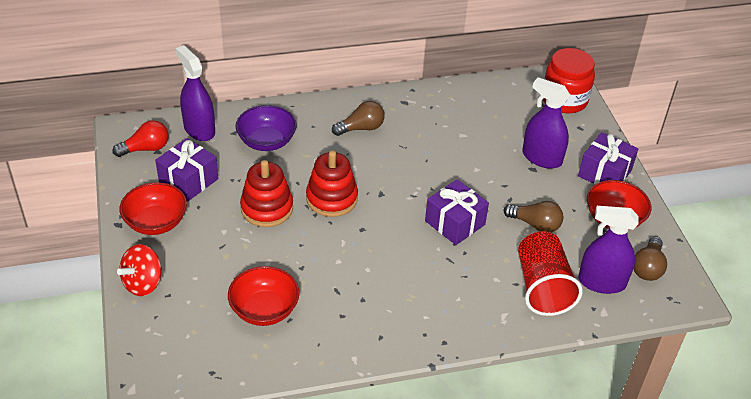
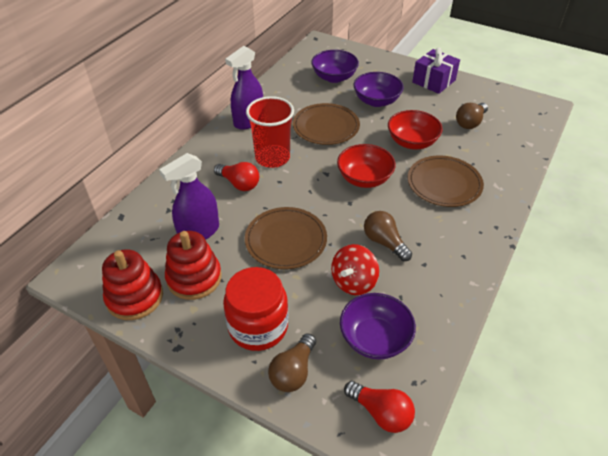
brown plate: none = 0 -> [245,207,327,269] [293,103,360,145] [408,156,484,207] = 3
purple bowl: [235,105,297,151] = 1 -> [311,50,359,83] [340,293,416,360] [354,72,404,107] = 3
purple gift: [155,138,218,201] [425,179,489,245] [578,132,638,184] = 3 -> [412,47,460,94] = 1
purple spray bottle: [176,45,215,141] [522,78,571,169] [578,206,639,294] = 3 -> [159,153,219,240] [225,46,263,130] = 2
red bowl: [120,182,187,235] [228,266,300,326] [587,180,651,230] = 3 -> [337,144,396,188] [388,110,443,149] = 2
red light bulb: [113,120,169,157] = 1 -> [214,162,259,191] [344,381,415,433] = 2

